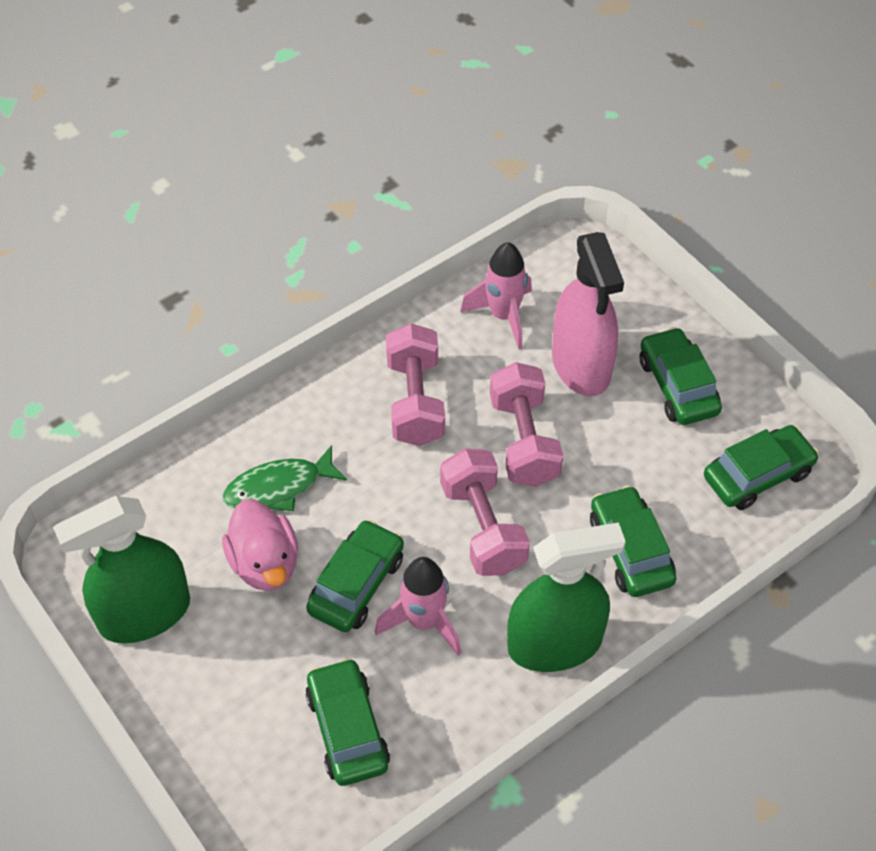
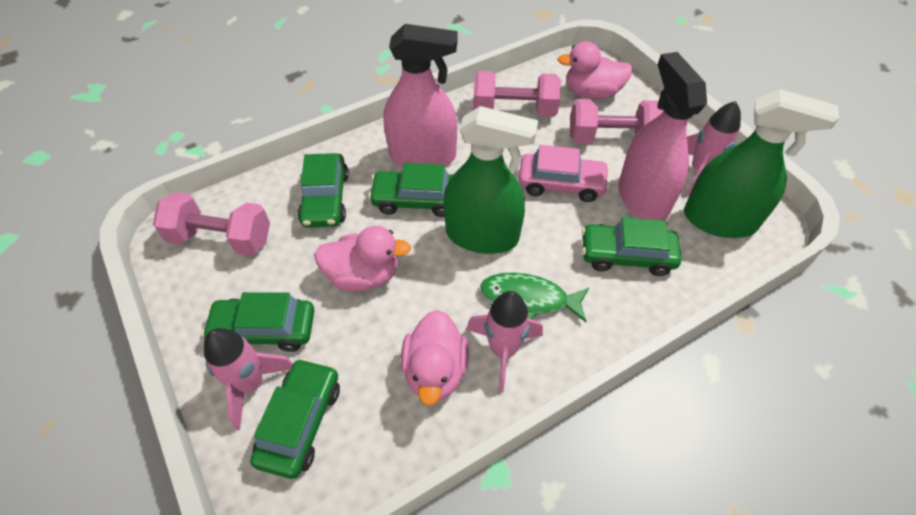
pink car: none = 0 -> [519,145,609,202] = 1
pink duck: [222,499,298,591] = 1 -> [314,226,411,291] [401,310,469,406] [557,41,633,99] = 3
pink rocket: [375,557,461,656] [460,242,532,349] = 2 -> [204,328,293,430] [466,291,543,393] [686,101,741,196] = 3
pink spray bottle: [552,232,624,396] = 1 -> [384,24,457,166] [618,52,707,221] = 2

